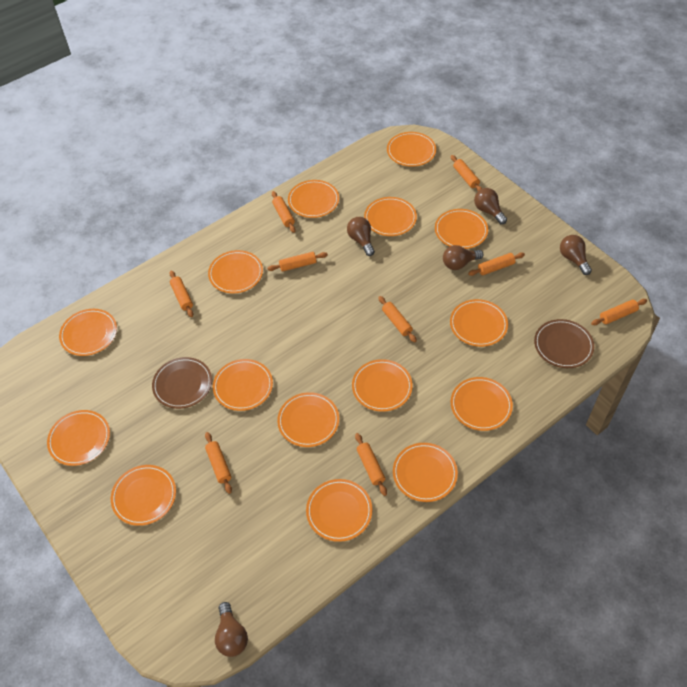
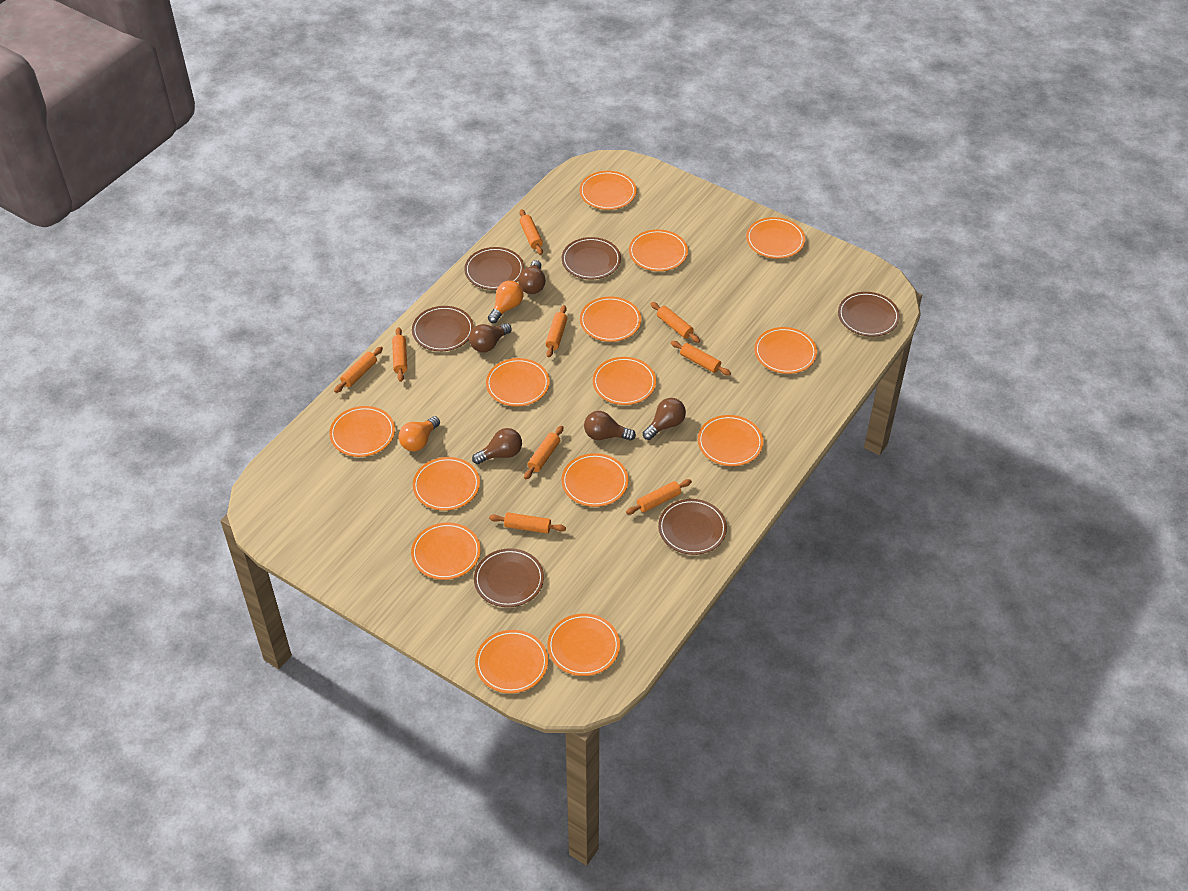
brown plate: [152,357,212,409] [534,319,594,368] = 2 -> [412,306,474,351] [464,247,524,290] [474,548,544,607] [562,237,621,279] [658,499,727,555] [838,292,900,337] = 6
orange light bulb: none = 0 -> [399,416,440,451] [488,281,524,323] = 2
orange plate: [47,410,110,466] [59,309,117,356] [111,465,176,526] [208,250,263,293] [213,359,273,411] [277,392,339,447] [288,180,339,218] [306,479,372,542] [352,359,413,412] [364,197,417,236] [387,132,436,167] [393,443,458,502] [435,209,488,249] [450,299,508,347] [450,377,513,431] = 15 -> [329,406,395,457] [411,522,481,580] [413,457,480,511] [475,630,548,693] [486,358,550,406] [547,614,620,676] [562,453,628,507] [579,171,636,210] [580,296,641,342] [593,357,656,405] [629,229,688,271] [698,415,763,466] [746,217,805,259] [754,327,817,374] = 14

